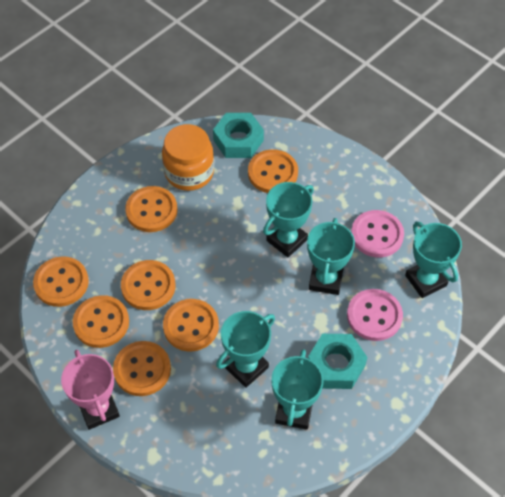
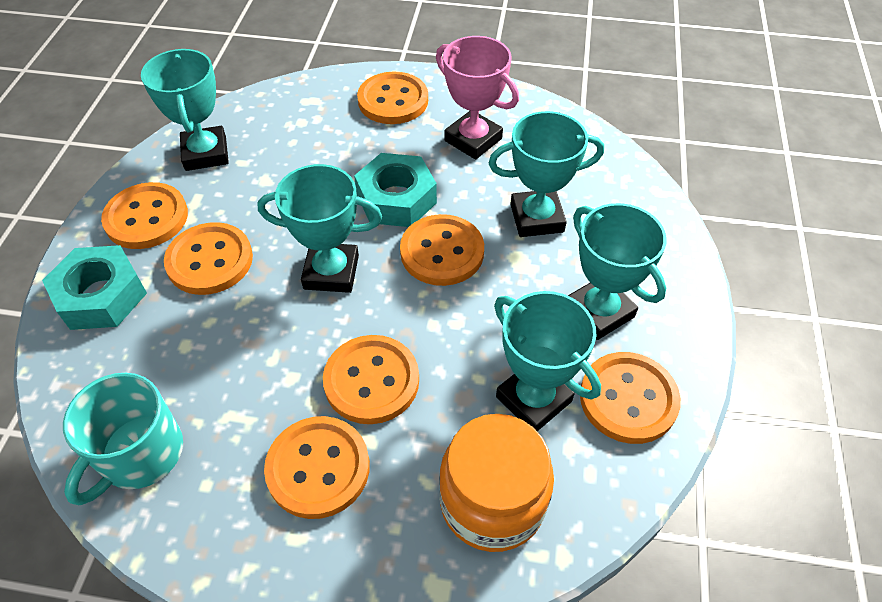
pink button: [347,289,403,341] [351,210,404,257] = 2 -> none = 0
turquoise mug: none = 0 -> [63,373,183,505] = 1

